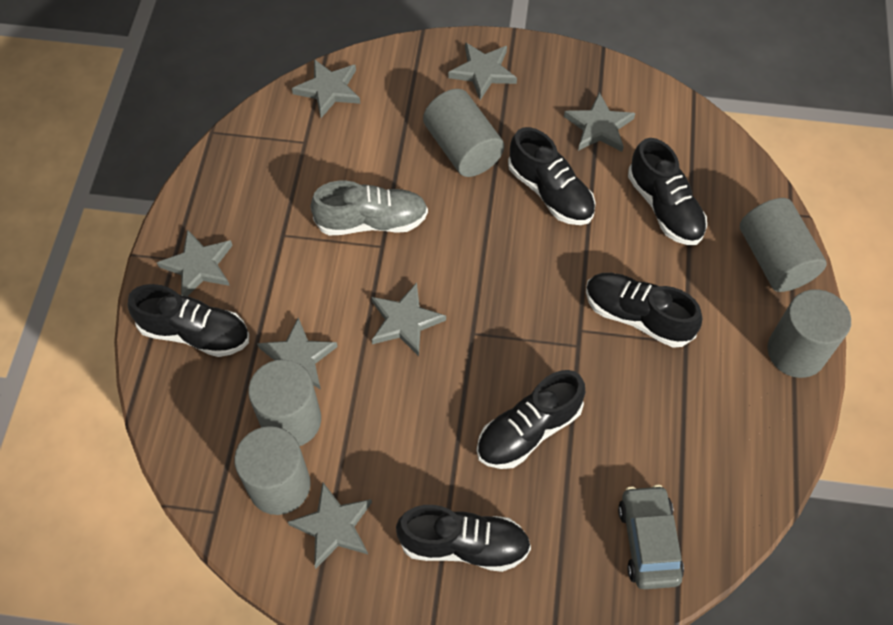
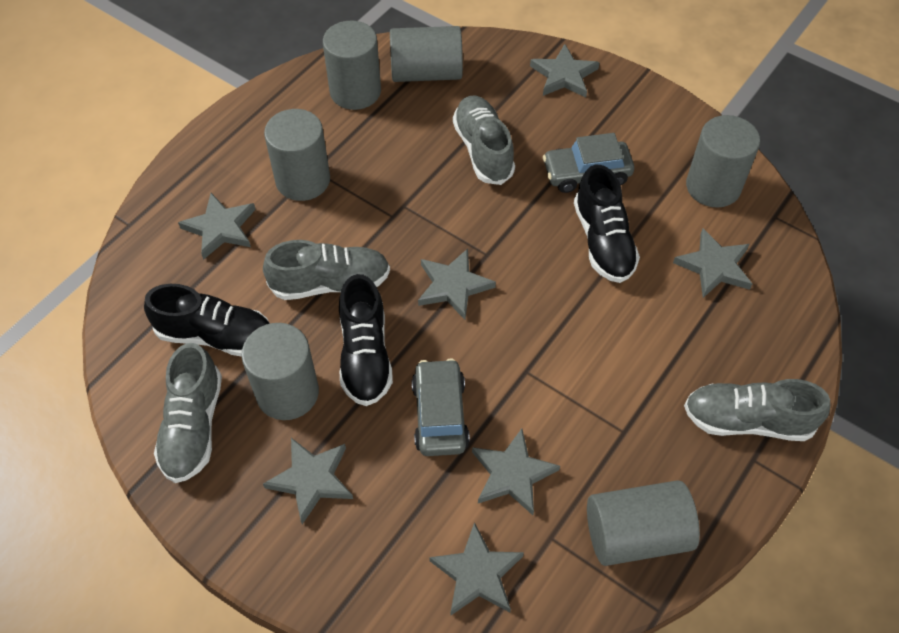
black shoe: [127,284,249,357] [396,505,531,572] [477,370,585,469] [508,127,596,225] [586,273,702,348] [628,138,707,245] = 6 -> [144,284,270,356] [339,274,393,406] [574,165,640,283] = 3
grey car: [618,484,684,589] = 1 -> [412,358,470,456] [543,133,634,193] = 2
grey cylinder: [234,426,311,515] [248,359,321,446] [423,89,504,177] [740,198,827,292] [767,289,851,378] = 5 -> [241,323,319,420] [264,109,330,201] [323,21,381,110] [390,26,463,82] [587,480,700,566] [686,115,760,208] = 6
grey shoe: [311,181,428,235] = 1 -> [154,343,222,483] [263,240,390,300] [453,96,515,185] [684,379,830,441] = 4

